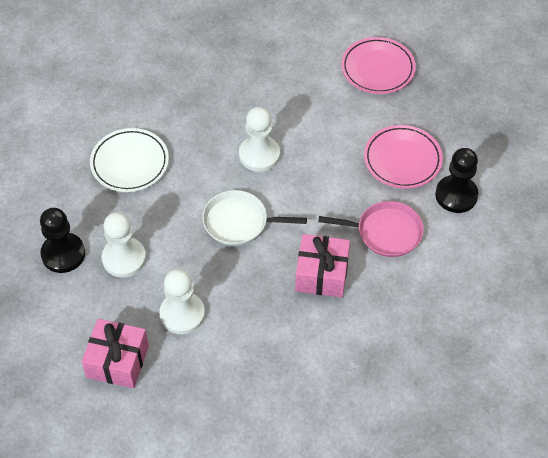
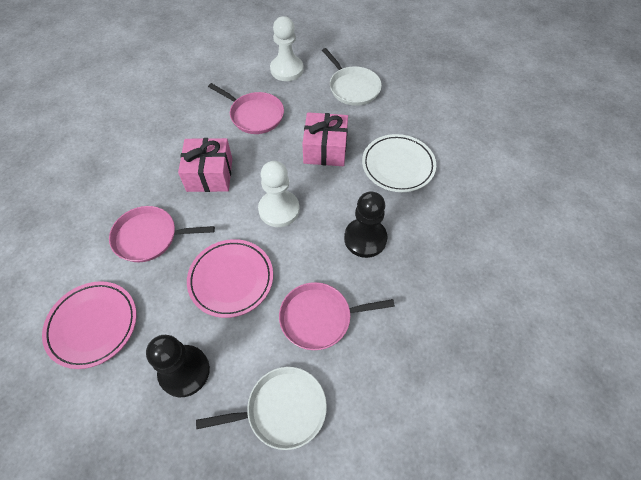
pink pan: [318,201,424,257] = 1 -> [109,206,215,262] [208,83,284,134] [279,282,395,350] = 3
white pan: [202,190,307,246] = 1 -> [196,367,327,450] [322,48,382,106] = 2
white pawn: [102,212,146,278] [159,269,205,334] [239,107,280,172] = 3 -> [258,161,300,227] [270,16,304,81] = 2

